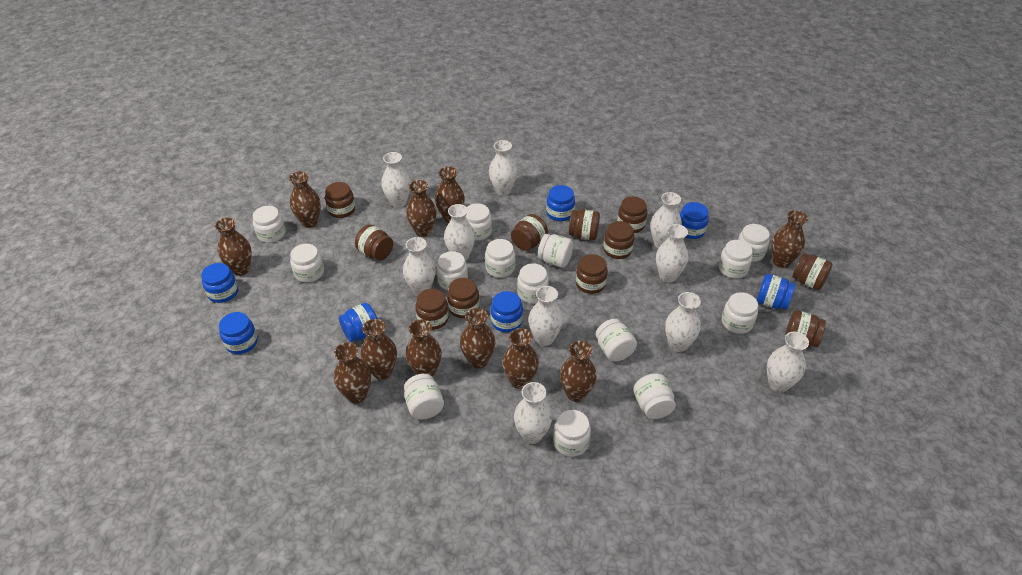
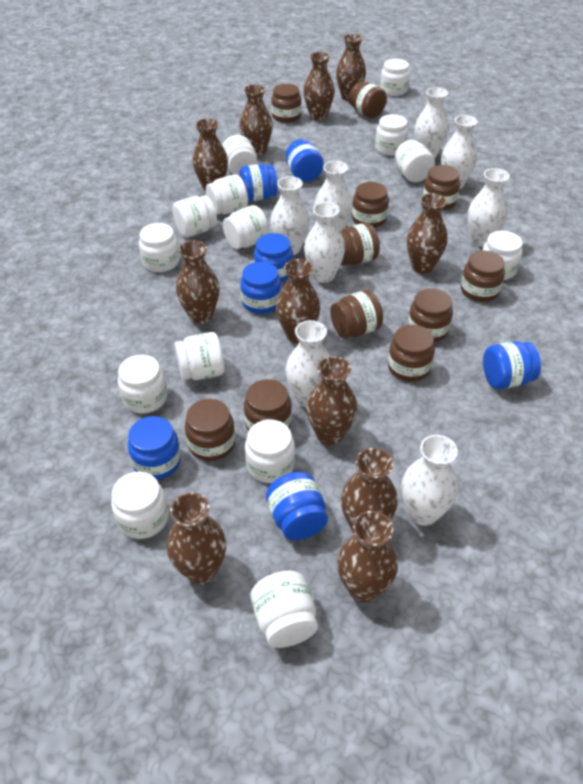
white vase: [381,152,411,208] [403,237,436,295] [444,204,475,261] [489,140,517,195] [514,382,552,444] [528,286,563,346] [650,192,682,248] [656,224,688,283] [665,292,701,352] [767,332,809,393] = 10 -> [270,176,310,255] [286,320,330,407] [304,202,345,283] [315,161,353,231] [402,435,458,526] [415,87,449,158] [441,115,478,189] [468,168,510,247] = 8

